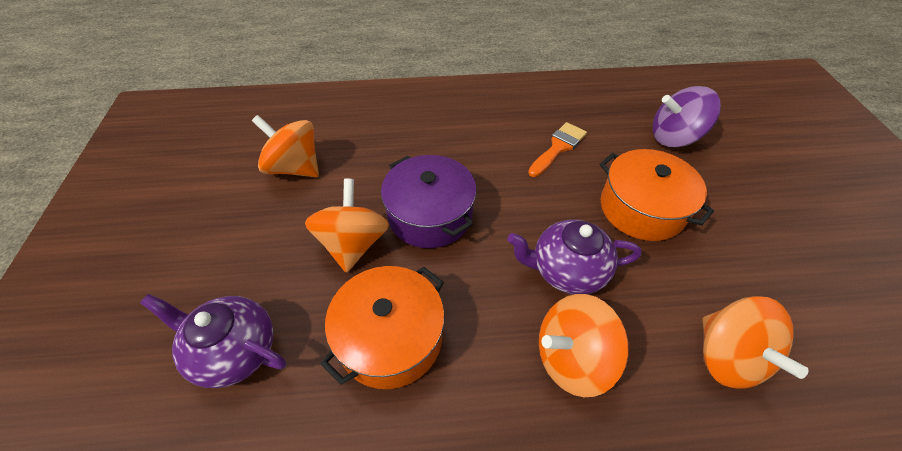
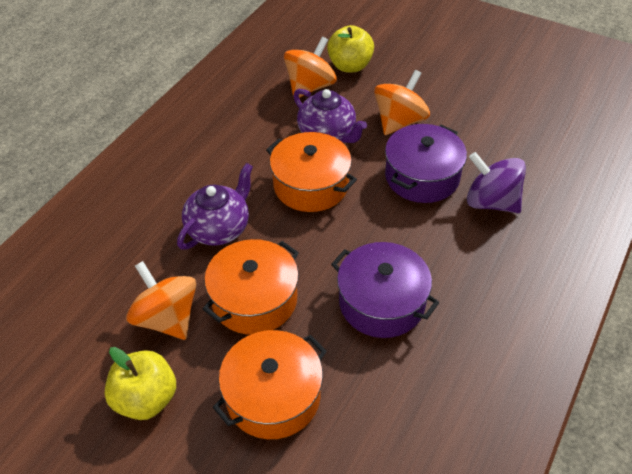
orange brush: [528,122,587,177] = 1 -> none = 0
orange pot: [321,266,445,389] [600,149,714,241] = 2 -> [203,239,299,335] [213,330,327,439] [266,132,357,212] = 3
orange spinning top: [252,115,319,177] [305,179,389,273] [539,294,629,397] [702,296,809,389] = 4 -> [126,261,196,340] [284,37,337,98] [374,70,430,135] = 3
purple pot: [381,155,477,248] = 1 -> [331,242,440,338] [385,124,467,203] = 2
yellow apple: none = 0 -> [105,347,176,420] [327,25,374,72] = 2

